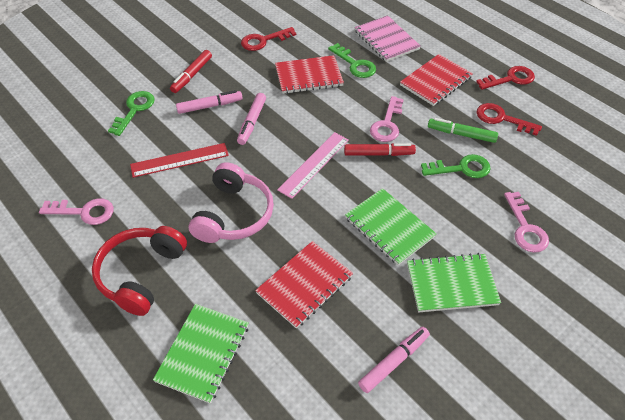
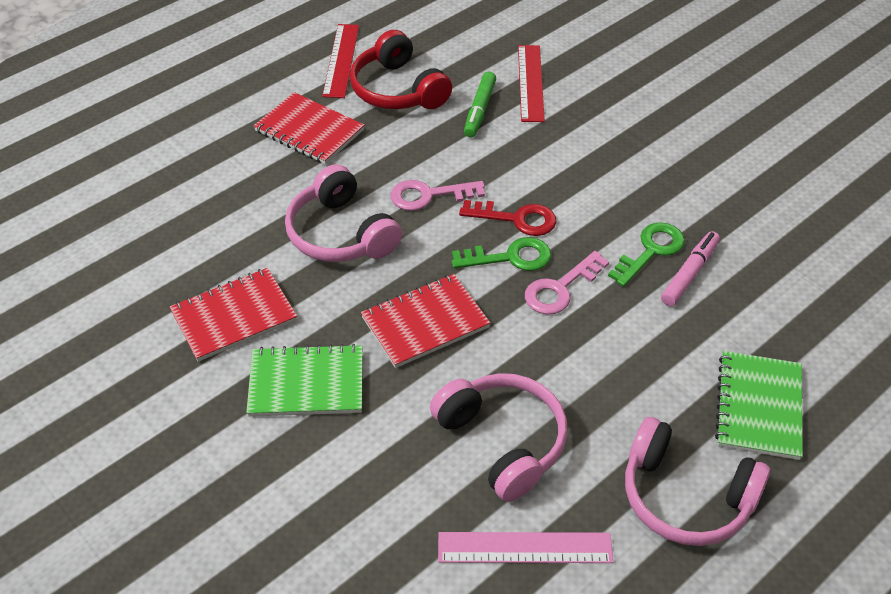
green key: [108,91,155,136] [328,43,376,78] [421,154,491,178] = 3 -> [452,237,551,271] [608,222,685,287] = 2
green notebook: [153,304,249,404] [345,188,437,265] [407,253,501,312] = 3 -> [246,344,363,417] [715,351,803,460] = 2
pink headphones: [189,162,274,243] = 1 -> [285,164,402,262] [430,373,567,502] [625,417,770,546] = 3
pink key: [39,198,114,225] [370,96,404,142] [504,192,549,252] = 3 -> [391,180,485,211] [525,251,609,315] = 2
pink marker: [176,90,243,114] [237,93,266,145] [358,327,430,393] = 3 -> [661,231,720,306] = 1
pink notebook: [355,15,421,62] = 1 -> none = 0
red key: [241,27,296,51] [476,66,535,90] [476,103,542,136] = 3 -> [459,200,556,236] = 1
red marker: [170,50,212,93] [344,143,416,156] = 2 -> none = 0
red ruler: [130,143,229,178] = 1 -> [322,24,359,98] [518,45,545,122] = 2

